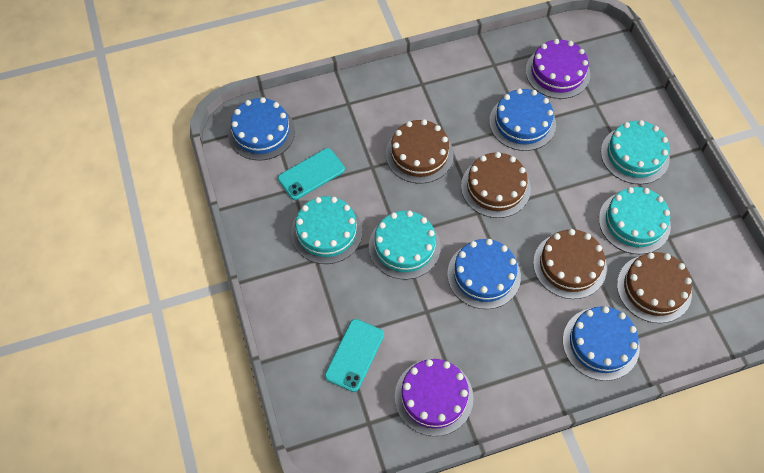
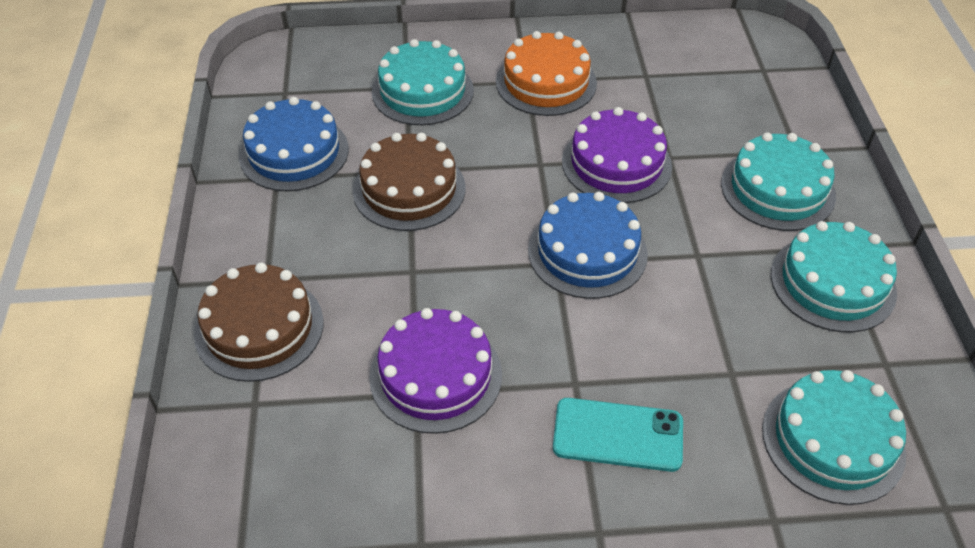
blue cake: [228,97,295,161] [447,239,521,309] [489,88,556,151] [563,306,640,381] = 4 -> [239,97,349,192] [528,192,648,299] = 2
brown cake: [386,119,453,184] [461,152,531,218] [533,229,607,299] [617,252,692,323] = 4 -> [194,262,324,382] [353,133,466,231] = 2
orange cake: none = 0 -> [496,31,597,116] = 1
turquoise phone: [278,148,345,200] [325,319,384,392] = 2 -> [553,398,683,472] = 1

